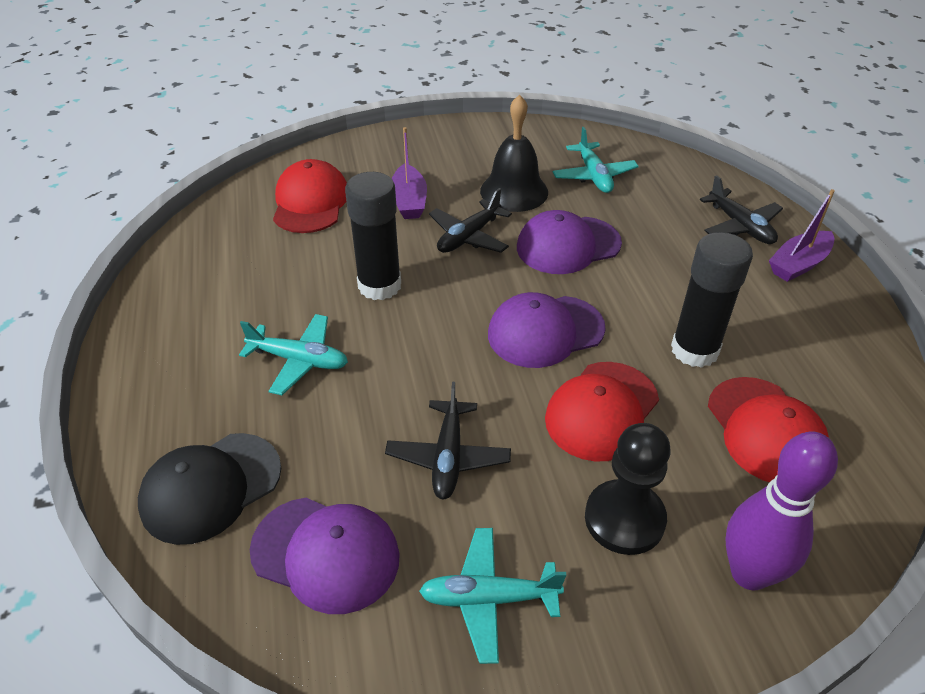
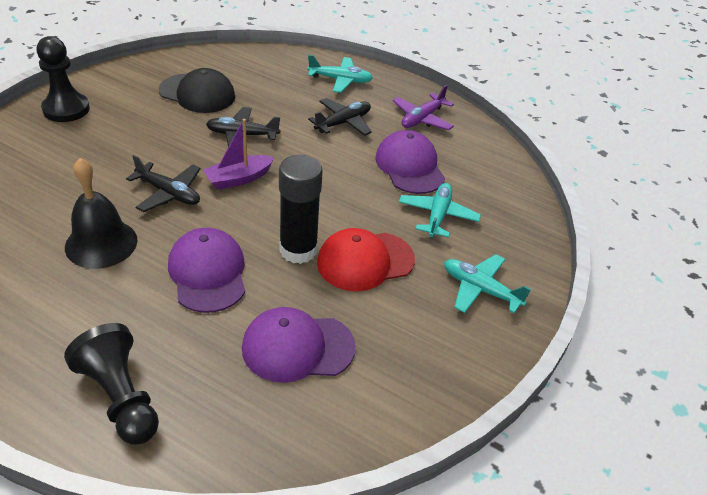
black glue stick: [345,172,401,300] [671,232,753,368] = 2 -> [279,155,323,264] = 1
black pawn: [585,423,671,555] = 1 -> [36,36,90,122] [64,323,159,445] = 2
purple boat: [392,127,427,219] [769,189,835,282] = 2 -> [203,119,274,190] = 1
purple bowling pin: [725,431,838,590] = 1 -> none = 0
purple plane: none = 0 -> [393,85,454,130] = 1
red cap: [273,159,347,233] [545,362,659,462] [708,377,829,482] = 3 -> [317,228,415,291] = 1

